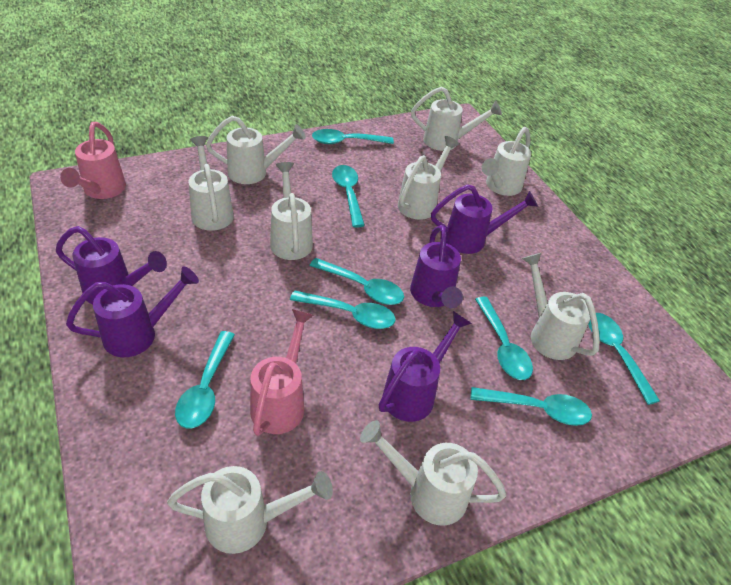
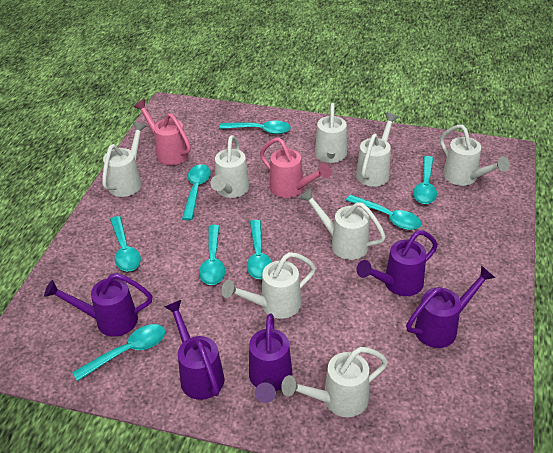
white watering can: [167,466,333,554] [189,136,234,231] [206,116,306,184] [270,162,313,260] [360,420,506,526] [398,136,459,220] [411,87,502,151] [482,127,531,196] [522,253,600,360] = 9 -> [102,122,146,197] [211,135,250,198] [222,252,316,319] [281,347,388,417] [299,188,386,260] [315,103,347,163] [356,113,399,187] [440,124,510,186] = 8

